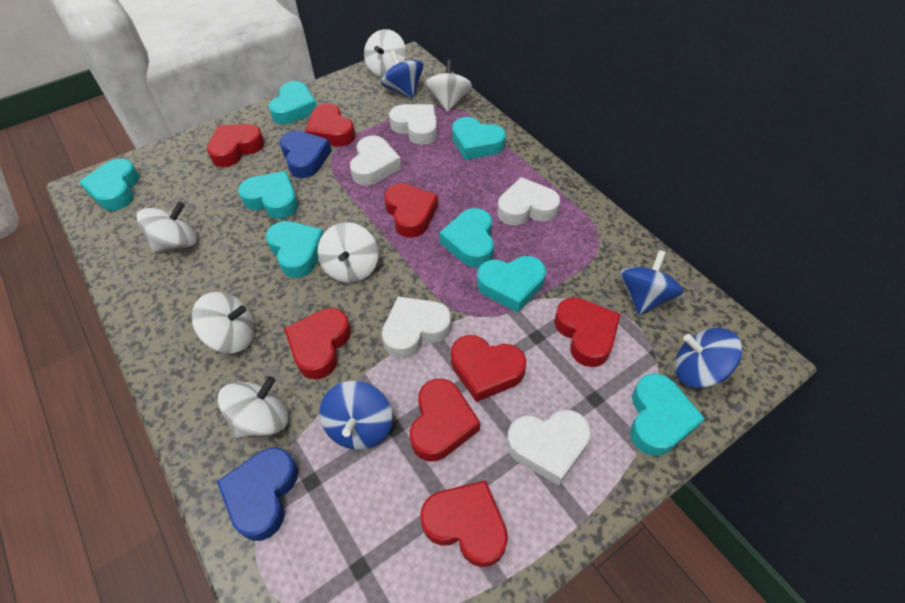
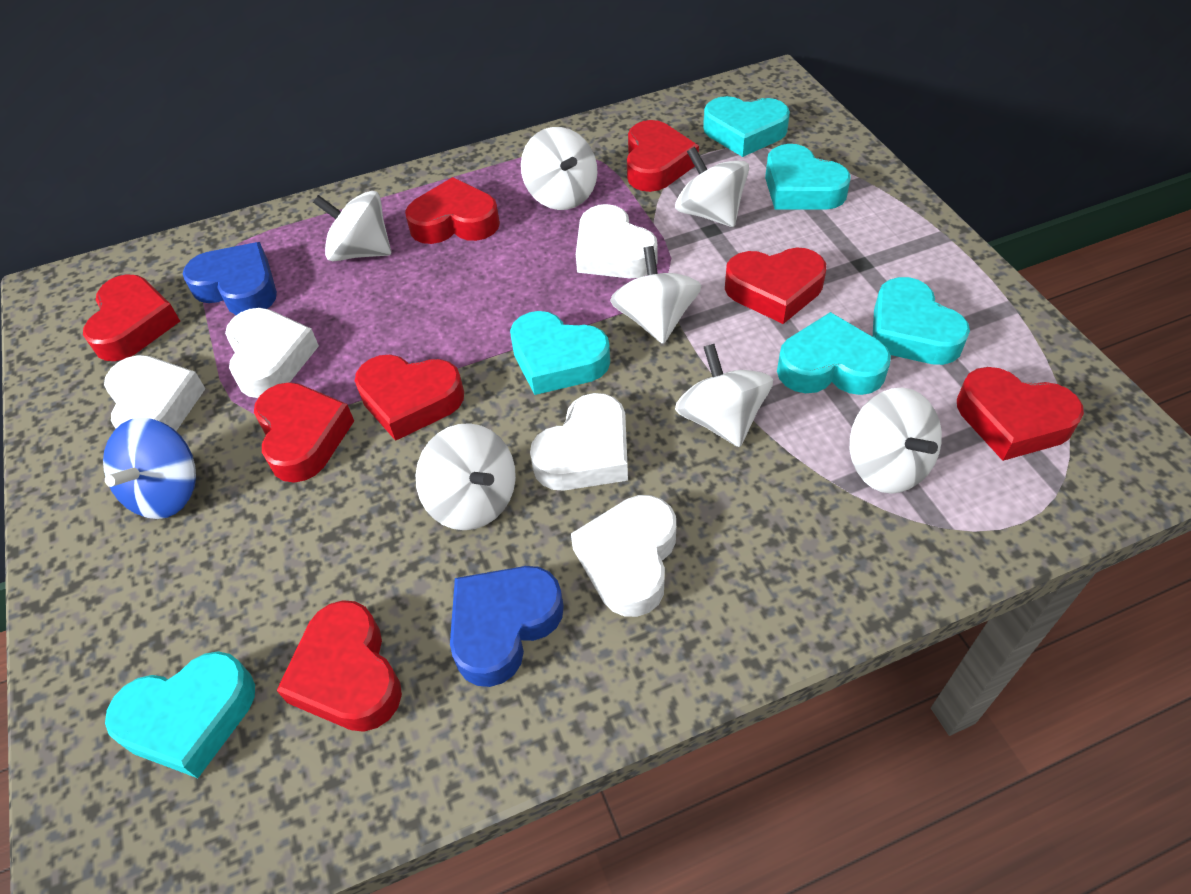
blue spinning top: [319,381,393,450] [381,50,423,98] [620,250,684,315] [675,328,742,388] = 4 -> [103,418,196,519] = 1
turquoise heart: [79,159,139,211] [238,171,298,219] [266,221,324,278] [269,81,317,124] [439,208,494,267] [452,117,506,160] [477,256,546,312] [630,374,705,456] = 8 -> [105,651,255,778] [510,311,610,395] [703,96,790,157] [765,144,851,210] [777,312,891,395] [873,277,970,365] = 6
white spinning top: [137,202,197,253] [192,292,255,353] [218,376,288,438] [318,222,379,283] [364,29,406,77] [425,60,472,112] = 6 -> [313,191,391,261] [416,423,516,530] [521,127,597,210] [610,246,702,344] [675,147,749,227] [675,344,773,447] [850,387,942,494] = 7

